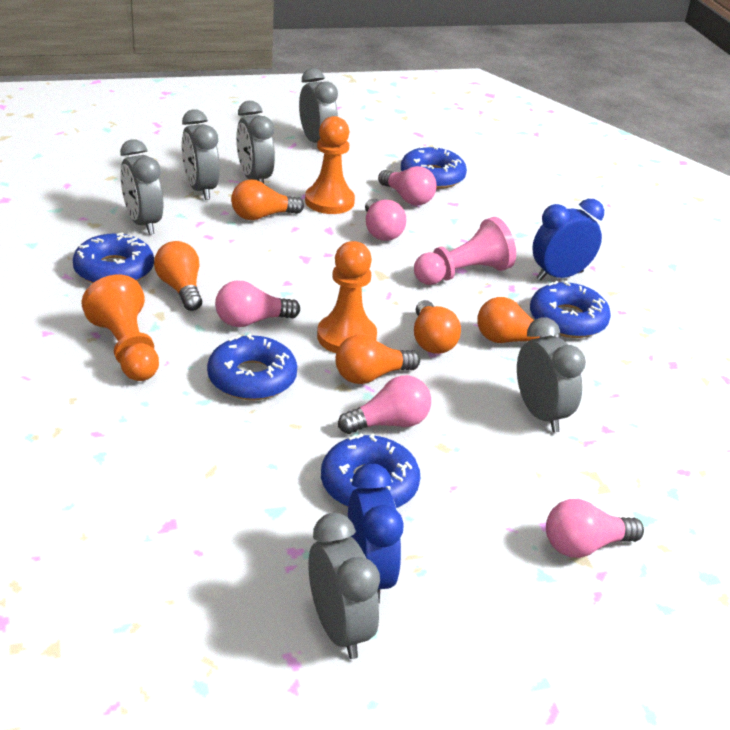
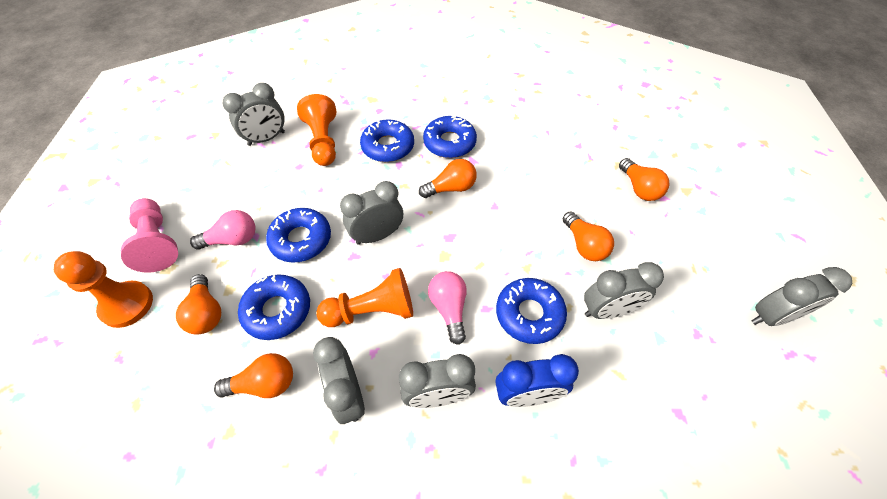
blue clock: [348,464,404,603] [532,199,604,281] = 2 -> [496,354,579,407] = 1
pink light bulb: [215,280,300,327] [338,375,431,434] [365,199,406,241] [378,166,437,205] [546,499,644,558] = 5 -> [190,210,256,250] [428,271,467,345] = 2

